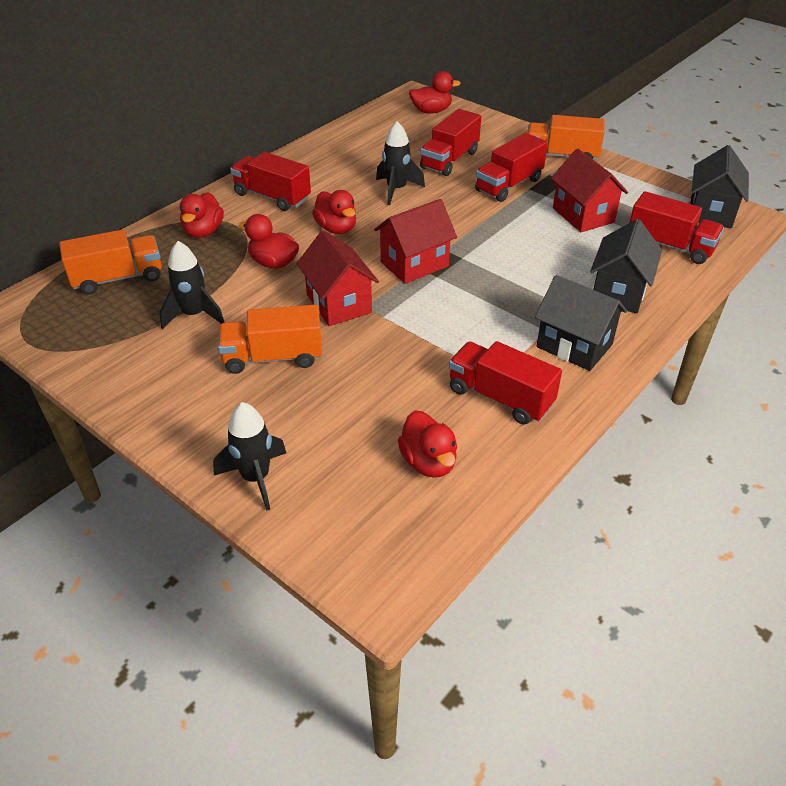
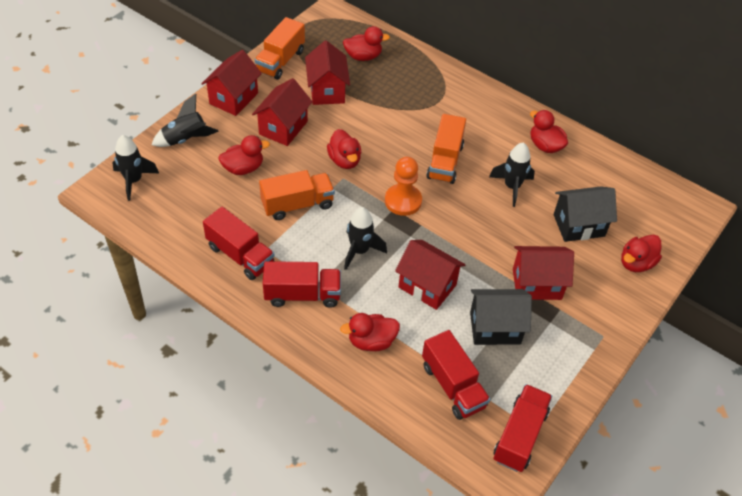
black house: [535,275,627,371] [590,219,662,313] [691,145,749,228] = 3 -> [470,289,532,345] [554,186,617,242] = 2
black rocket: [160,241,225,329] [213,402,286,511] [376,121,425,205] = 3 -> [112,135,159,201] [152,94,219,147] [344,207,387,270] [489,142,535,207] = 4
orange pawn: none = 0 -> [385,157,422,216] = 1
red duck: [180,192,224,238] [238,214,299,269] [312,190,356,234] [398,410,457,478] [409,71,461,114] = 5 -> [218,135,270,175] [327,129,362,169] [340,313,400,351] [343,26,390,61] [530,110,568,153] [621,235,662,272] = 6
red house: [296,230,379,326] [374,199,457,284] [551,148,628,232] = 3 -> [201,50,262,116] [252,78,312,146] [305,40,350,105] [395,240,465,310] [513,246,574,300] = 5
red truck: [230,152,311,211] [420,109,481,176] [449,341,562,424] [475,133,548,202] [630,191,724,264] = 5 -> [203,207,275,280] [263,261,341,308] [422,330,490,420] [493,384,552,472] = 4

